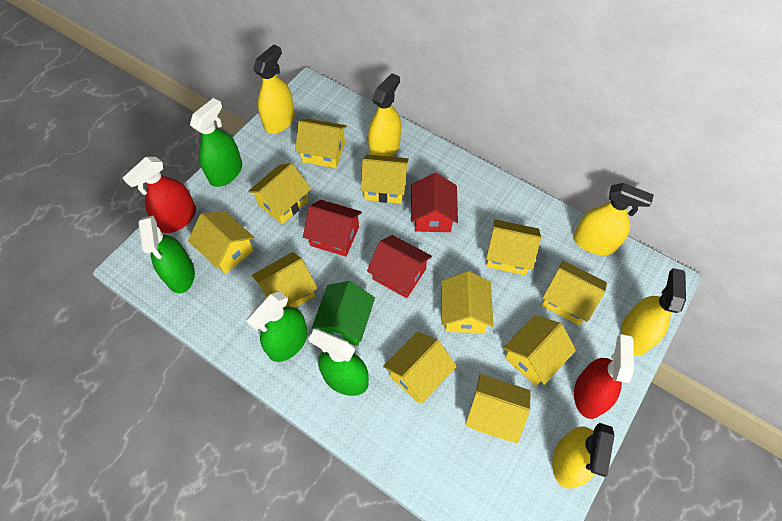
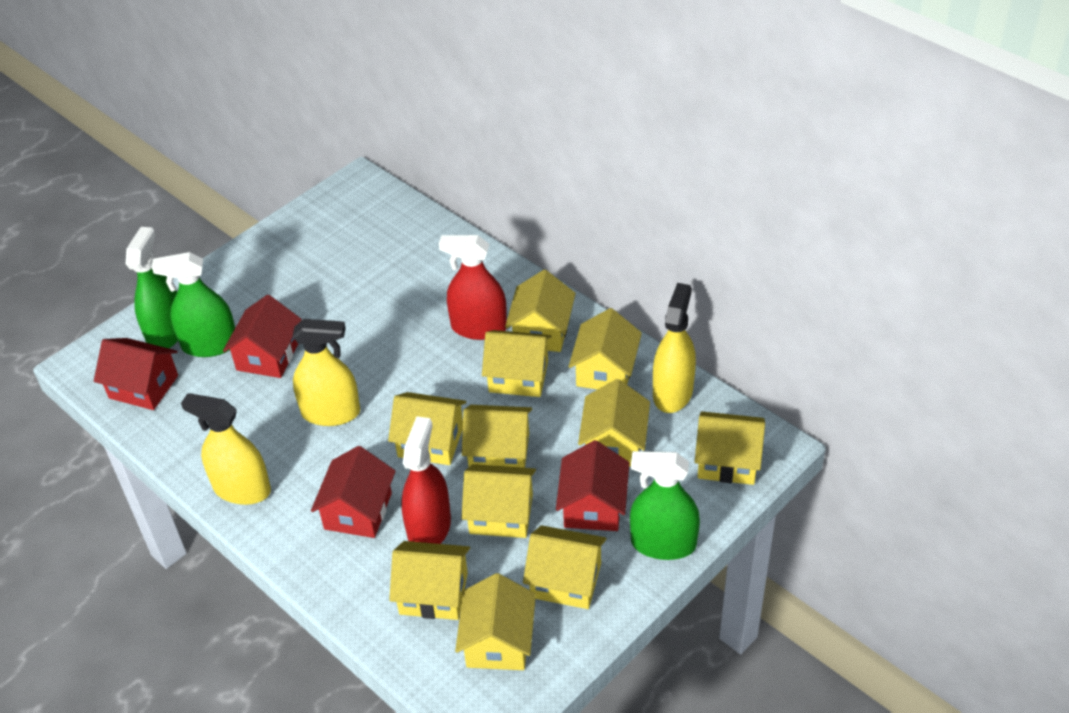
green house: [312,281,375,346] = 1 -> none = 0
green spray bottle: [138,215,195,293] [190,98,242,187] [246,291,308,362] [308,329,369,396] = 4 -> [126,227,178,348] [152,252,235,357] [630,451,700,560] = 3
red house: [303,200,362,257] [367,235,432,298] [411,173,458,232] = 3 -> [94,338,178,410] [223,295,302,378] [311,446,396,538] [556,440,629,531] = 4
yellow spray bottle: [253,44,295,134] [368,73,401,157] [552,423,615,489] [574,183,654,255] [621,268,686,356] = 5 -> [181,393,271,505] [293,319,360,426] [653,283,696,413] = 3

